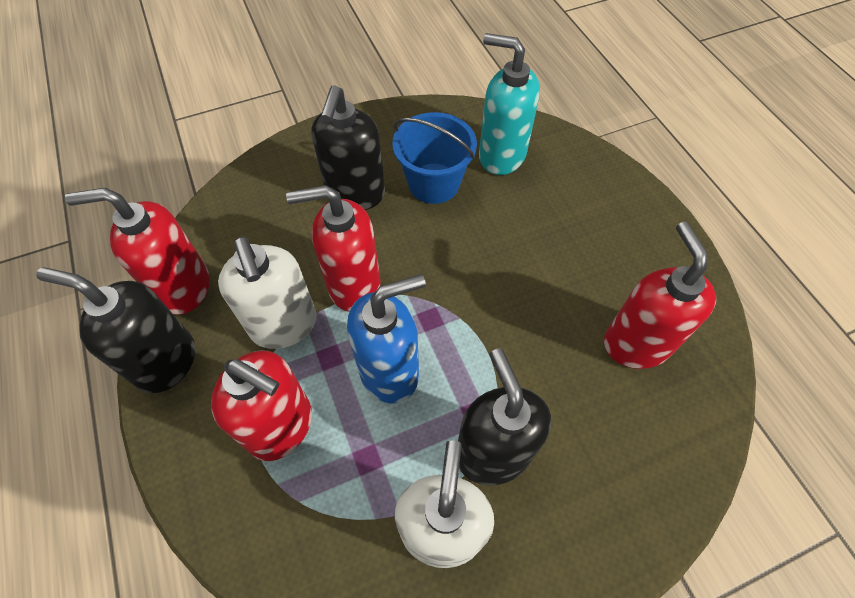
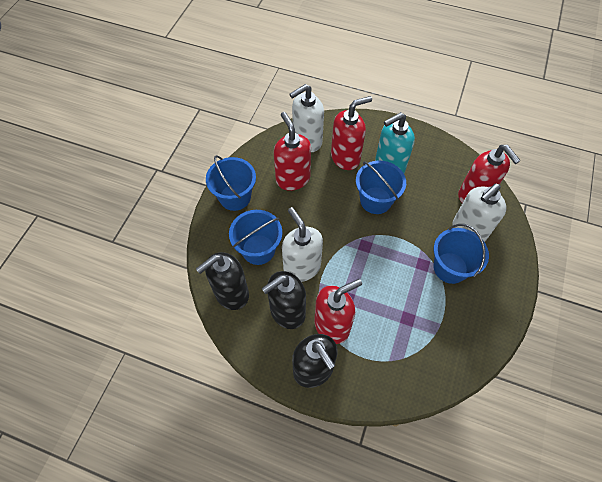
blue bucket: [392,112,477,204] = 1 -> [206,155,256,211] [229,210,282,265] [356,161,406,214] [434,224,489,284] = 4
blue soap dispenser: [347,274,426,403] = 1 -> none = 0
white soap dispenser: [218,237,317,349] [395,441,494,568] = 2 -> [282,207,323,282] [290,84,324,152] [453,184,507,242] = 3

